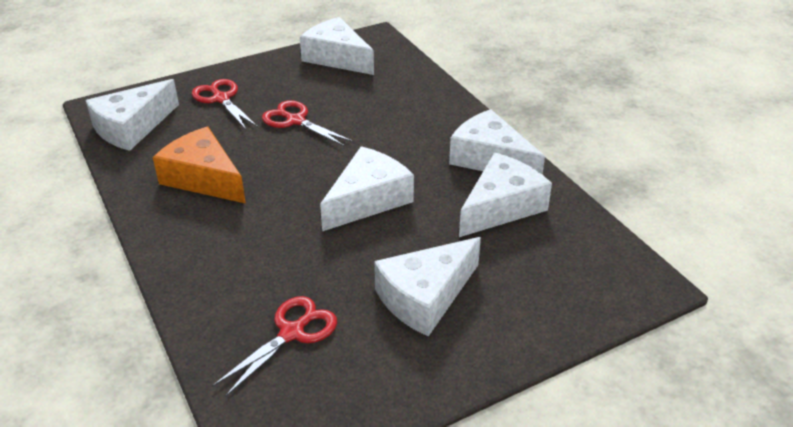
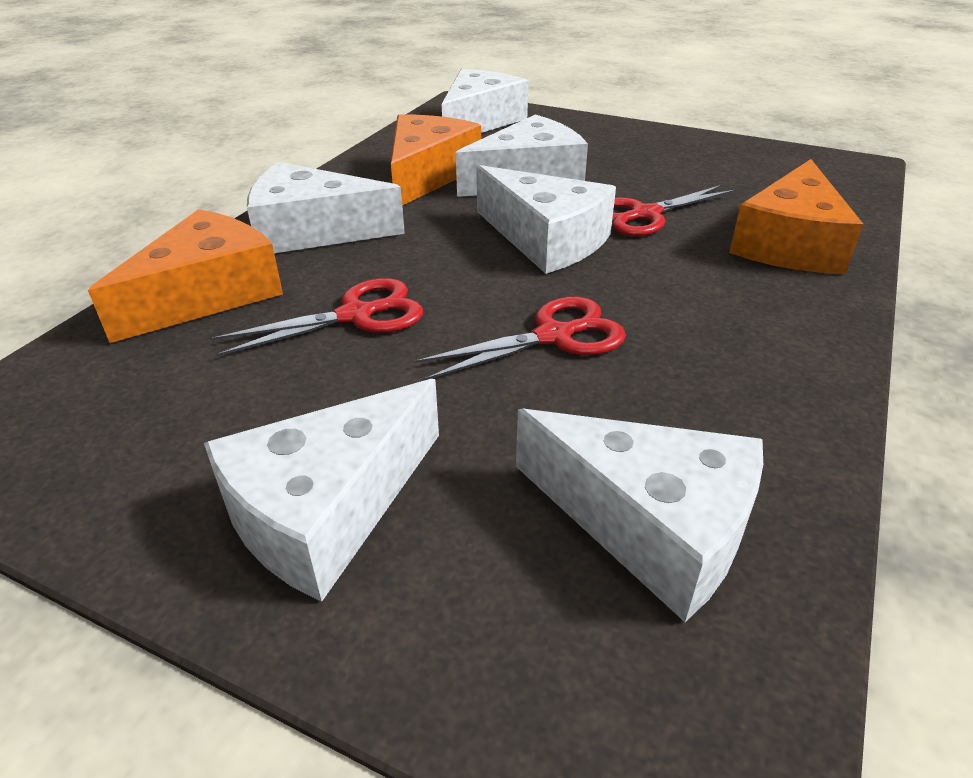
orange cheese: [153,127,246,203] = 1 -> [88,209,283,343] [391,115,481,205] [729,159,863,274] = 3

